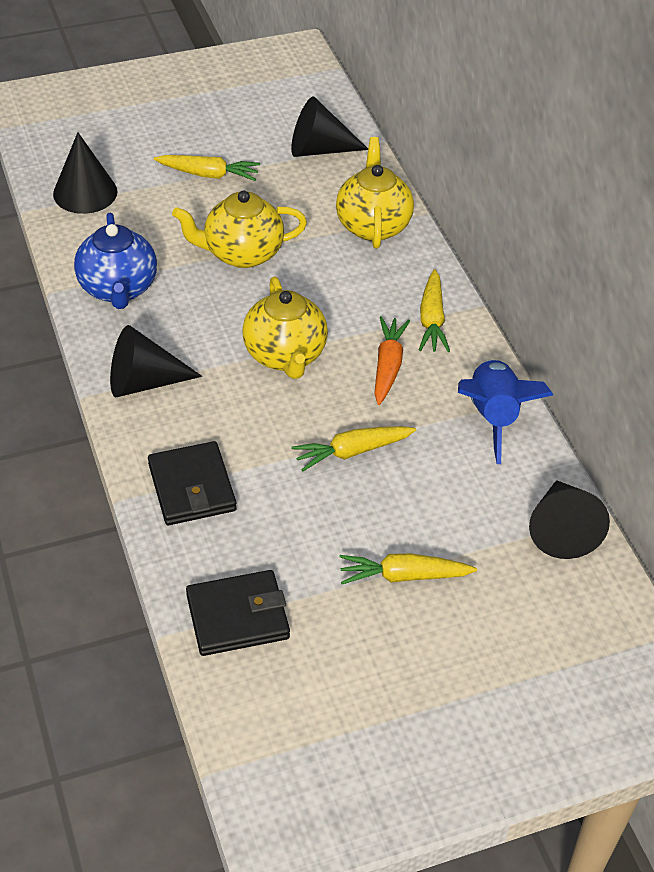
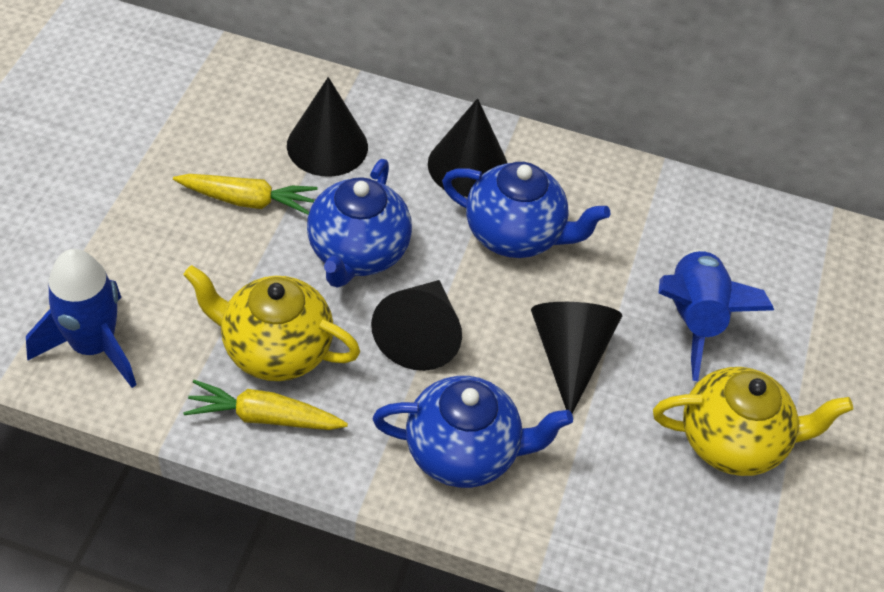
black wallet: [148,441,237,525] [186,570,290,656] = 2 -> none = 0
blue rocket: [458,360,553,464] = 1 -> [26,249,136,388] [658,249,774,381] = 2
blue teapot: [74,213,157,309] = 1 -> [307,159,412,288] [373,376,573,488] [442,162,610,258] = 3
orange carrot: [374,316,410,405] = 1 -> none = 0
yellow carrot: [154,155,260,181] [292,426,416,472] [340,553,477,584] [419,269,450,352] = 4 -> [173,174,318,215] [183,380,348,430] = 2
yellow teapot: [172,191,307,268] [242,276,328,379] [336,137,414,249] = 3 -> [184,265,360,381] [653,367,853,476] = 2

